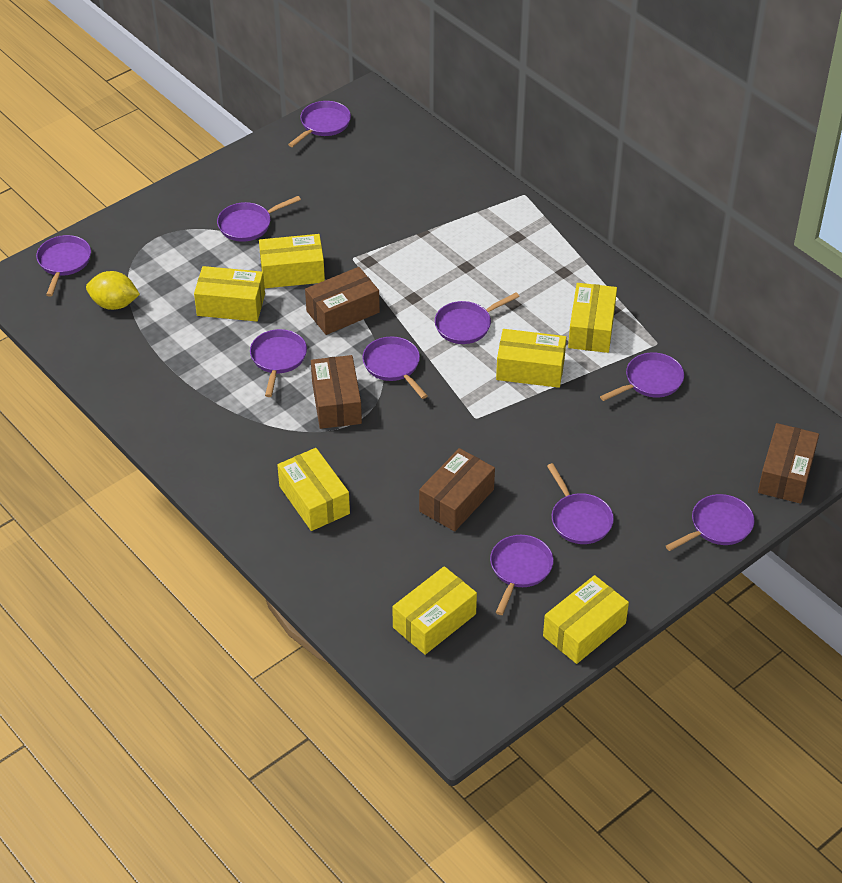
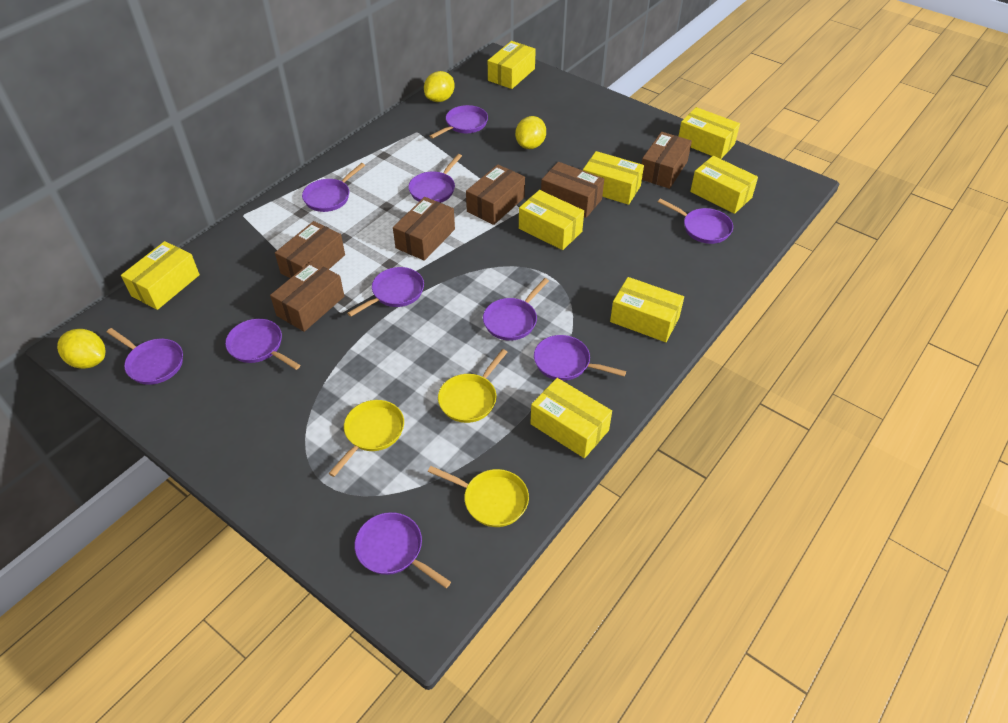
brown box: [305,267,380,335] [311,355,362,429] [419,448,495,531] [758,423,819,504] = 4 -> [270,261,344,332] [275,221,345,278] [393,197,455,261] [466,165,525,225] [541,162,604,218] [642,132,692,189] = 6
yellow box: [194,266,265,322] [259,234,325,288] [277,448,350,531] [392,566,477,655] [496,329,566,388] [543,575,629,664] [568,283,617,353] = 7 -> [121,241,200,310] [488,41,536,89] [519,190,584,250] [530,378,612,458] [583,151,644,205] [610,277,684,342] [679,107,740,159] [690,156,758,214] = 8
yellow lemon: [86,271,140,310] = 1 -> [57,329,105,369] [424,71,455,102] [515,116,546,149] = 3
yellow pan: none = 0 -> [328,400,404,477] [428,466,529,527] [438,349,507,423] = 3

